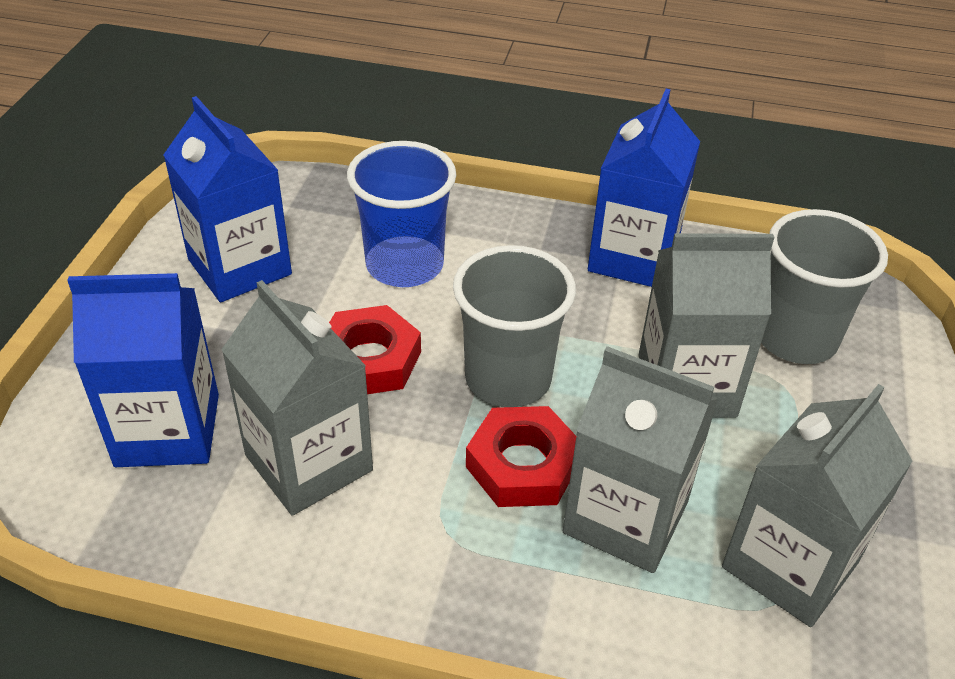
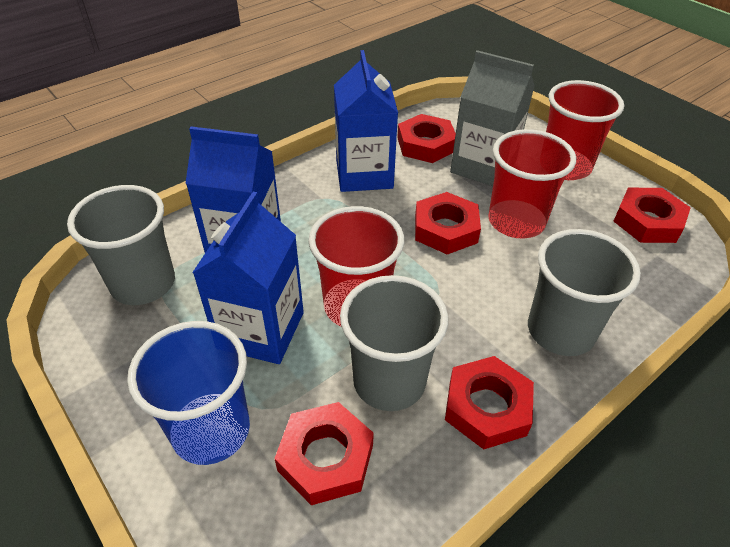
grey carton: [221,280,373,516] [563,346,718,573] [639,233,775,418] [722,384,912,627] = 4 -> [450,50,534,186] = 1
grey cup: [453,245,576,407] [761,209,888,364] = 2 -> [67,185,175,305] [340,275,448,411] [528,229,641,356] = 3
red cup: none = 0 -> [308,206,405,326] [488,129,576,238] [546,80,624,180] = 3
red nut: [329,305,421,394] [466,406,576,507] = 2 -> [274,402,374,505] [397,114,456,163] [415,192,481,254] [445,356,534,449] [614,188,691,243] = 5

